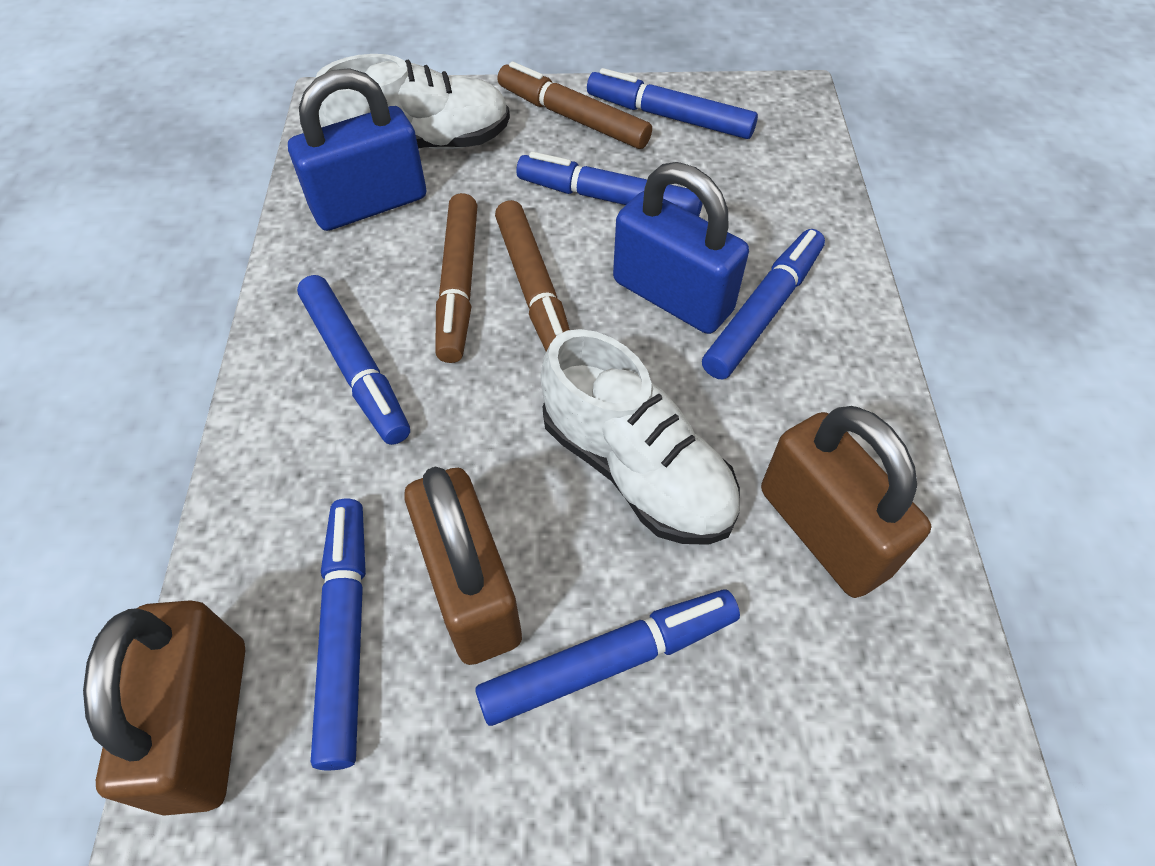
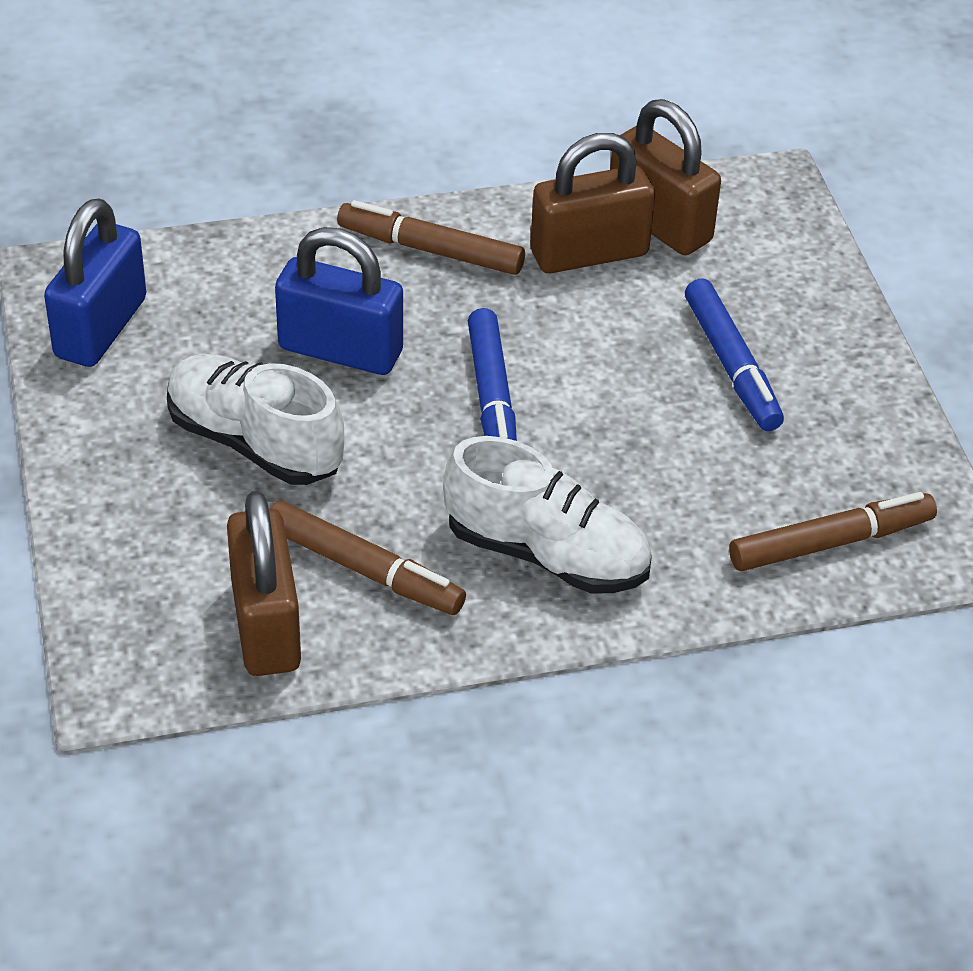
blue marker: [297,275,410,445] [311,499,366,770] [475,590,740,726] [516,152,703,217] [587,68,758,139] [702,229,825,379] = 6 -> [468,308,517,441] [685,279,784,431] = 2

